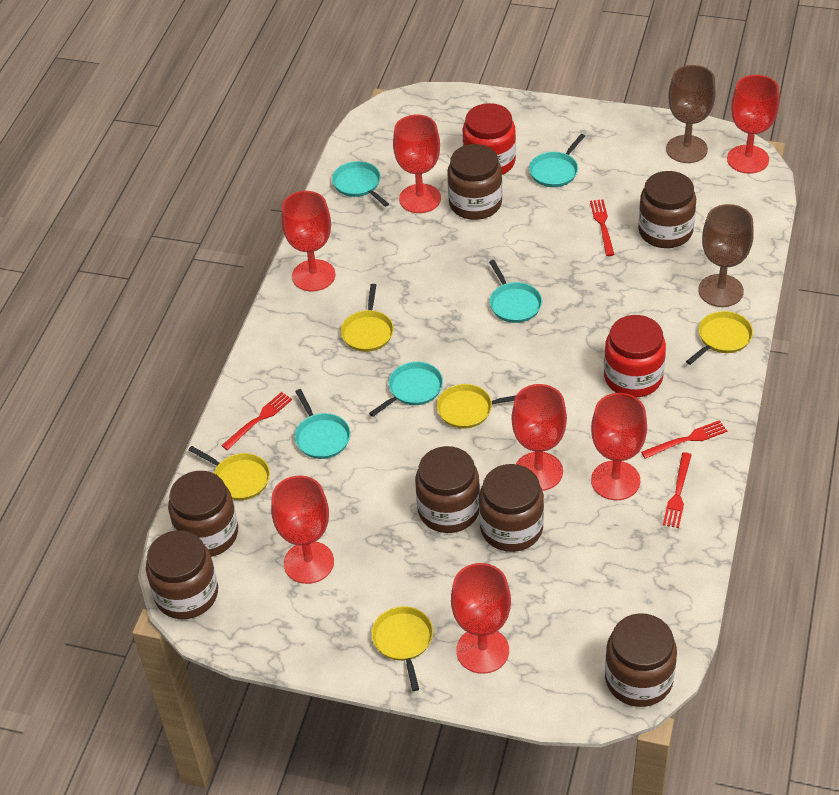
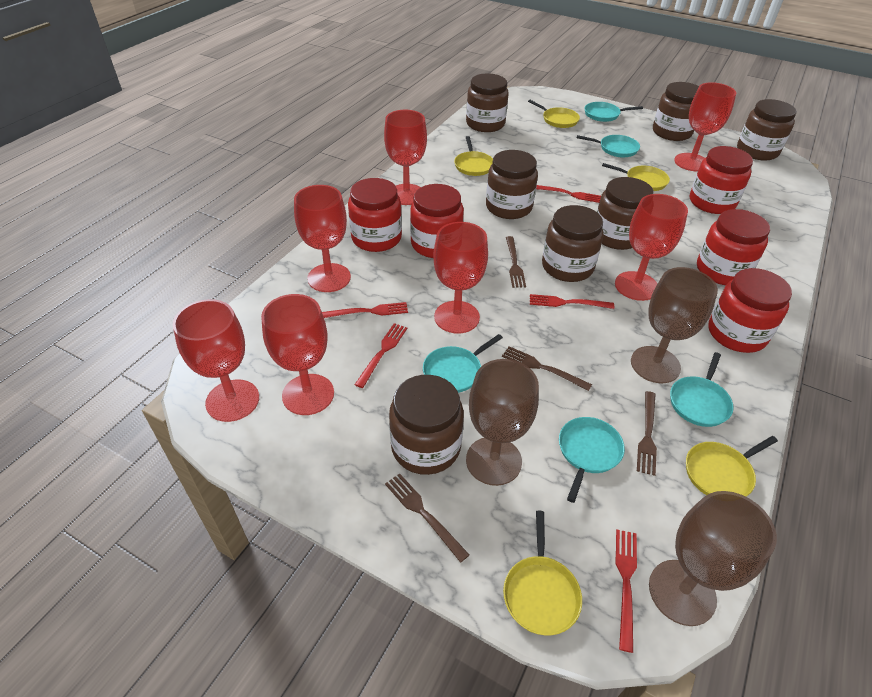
brown fork: none = 0 -> [385,473,469,563] [502,346,592,391] [506,236,526,288] [637,391,657,476] = 4
brown goblet: [666,65,716,163] [698,204,754,307] = 2 -> [466,359,539,486] [631,267,718,383] [649,491,777,626] = 3
red fork: [221,392,292,450] [590,199,615,256] [641,420,727,459] [663,452,691,528] = 4 -> [322,302,408,318] [354,323,407,388] [530,294,614,309] [536,185,601,203] [616,530,637,653] = 5
red jar: [463,103,516,175] [604,315,666,398] = 2 -> [348,178,402,252] [410,184,464,258] [690,146,753,214] [697,209,770,285] [708,268,792,353] = 5

